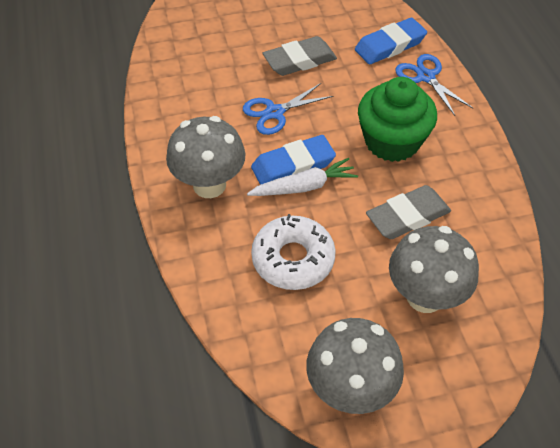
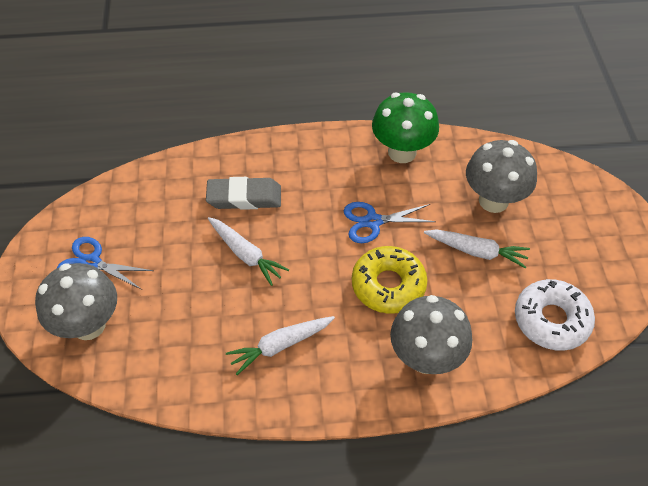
blue eraser: [251,135,336,185] [355,18,427,64] = 2 -> none = 0
green cupcake: [358,77,437,162] = 1 -> none = 0
green mushroom: none = 0 -> [372,92,439,163] = 1
grey eraser: [263,36,337,76] [366,185,451,239] = 2 -> [206,177,281,210] = 1
white carrot: [247,158,358,196] = 1 -> [208,217,289,286] [226,316,335,375] [424,229,530,268] = 3
yellow donut: none = 0 -> [352,246,428,314] = 1

